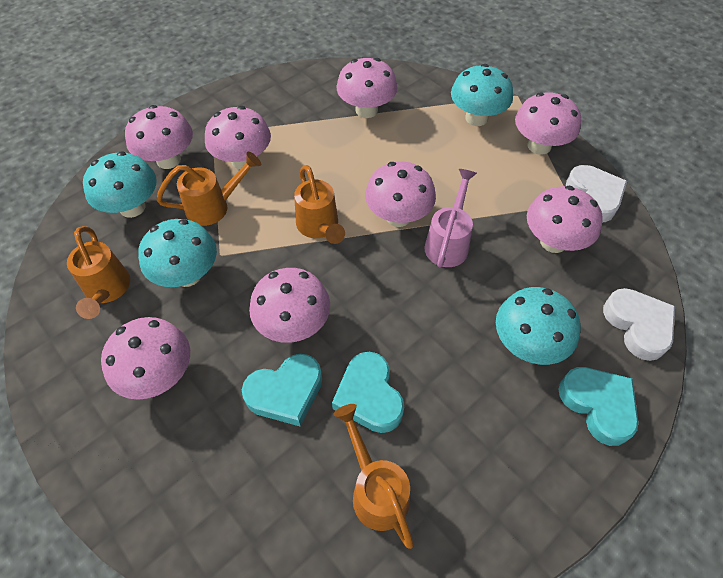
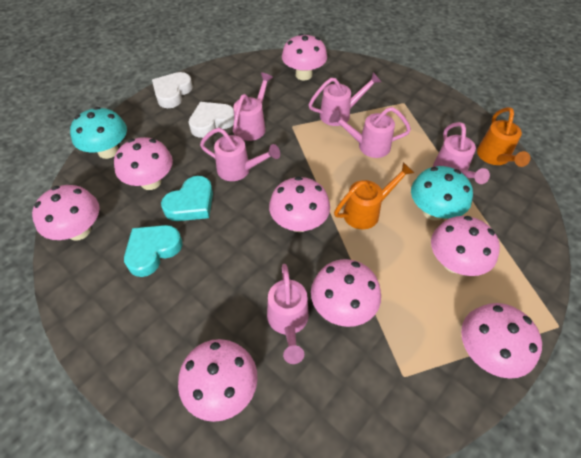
orange watering can: [67,226,130,319] [156,152,261,226] [294,165,345,244] [333,404,414,549] = 4 -> [334,162,414,229] [477,107,530,167] = 2
pink watering can: [424,169,477,267] = 1 -> [200,128,280,181] [233,73,273,141] [267,264,309,364] [308,72,381,126] [329,107,411,158] [433,122,490,184] = 6
turquoise heart: [242,354,322,427] [332,352,404,433] [559,367,639,446] = 3 -> [124,225,183,277] [161,176,213,221] = 2
turquoise mushroom: [83,151,157,218] [138,219,217,287] [451,64,513,126] [496,287,581,365] = 4 -> [70,107,127,159] [411,166,473,221] = 2

